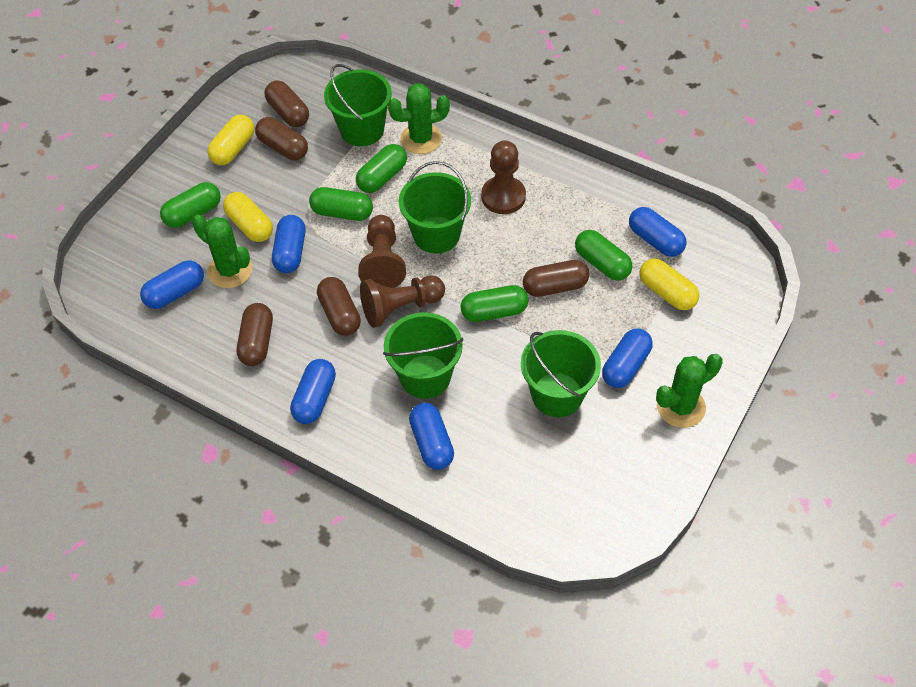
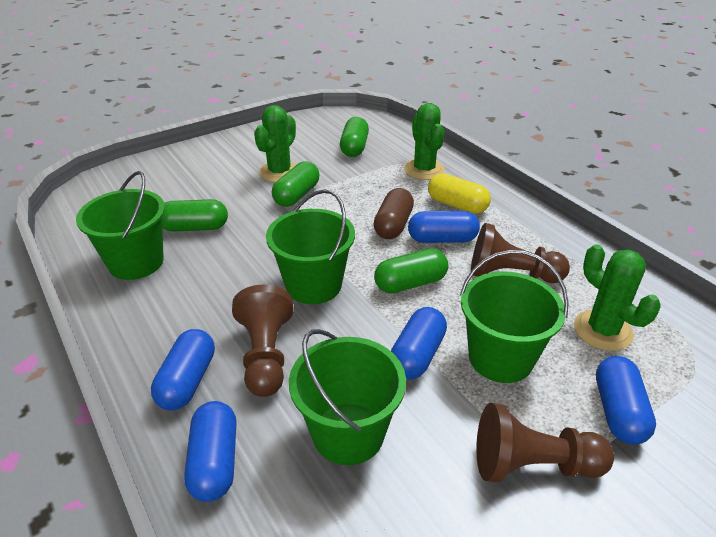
blue capsule: [140,260,204,309] [272,215,306,273] [290,359,336,424] [409,403,454,470] [602,329,653,388] [629,207,687,257] = 6 -> [151,329,215,410] [184,401,237,502] [391,307,447,379] [408,211,480,243] [596,356,656,445] = 5
brown capsule: [237,303,273,366] [255,117,308,160] [265,80,309,127] [317,277,361,336] [523,260,589,297] = 5 -> [374,188,414,239] = 1
green capsule: [160,182,221,228] [309,187,373,221] [356,144,407,193] [461,285,529,322] [575,230,632,281] = 5 -> [162,199,228,232] [272,161,320,207] [340,117,369,157] [374,248,448,293] = 4
yellow capsule: [207,115,254,165] [223,192,273,242] [639,259,699,310] = 3 -> [428,173,491,214] = 1

